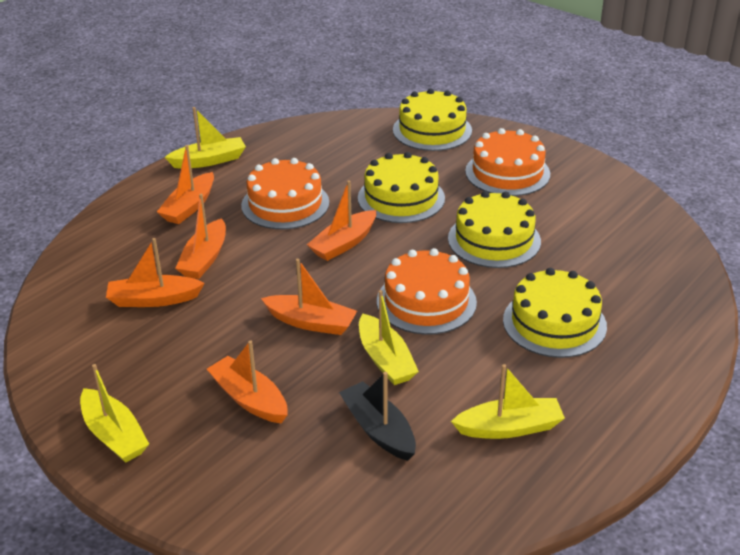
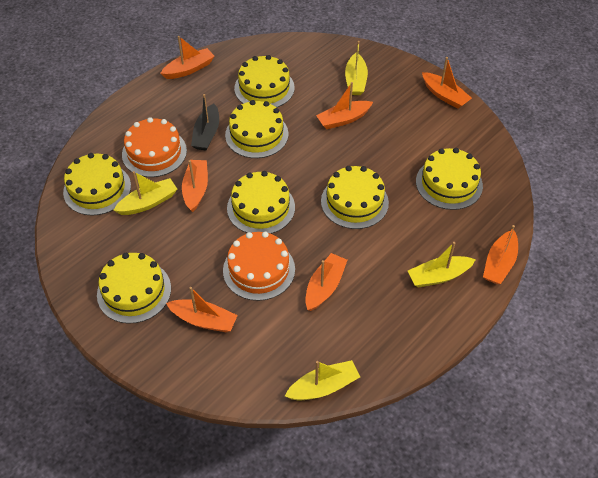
orange boat: [106,238,205,307] [157,145,214,224] [175,194,226,279] [207,340,288,423] [261,259,357,335] [307,180,376,261] = 6 -> [160,36,215,79] [166,287,238,332] [182,160,208,212] [305,253,347,311] [316,82,373,129] [422,57,472,109] [483,225,518,284] = 7
orange cake: [241,158,329,229] [377,248,477,335] [465,128,550,196] = 3 -> [122,117,187,177] [223,231,295,301] = 2
yellow cake: [358,152,445,223] [393,89,472,151] [448,191,541,268] [503,268,607,358] = 4 -> [63,153,131,216] [97,253,171,324] [225,100,289,158] [227,171,295,234] [234,55,295,108] [321,166,389,229] [416,148,483,210] = 7

